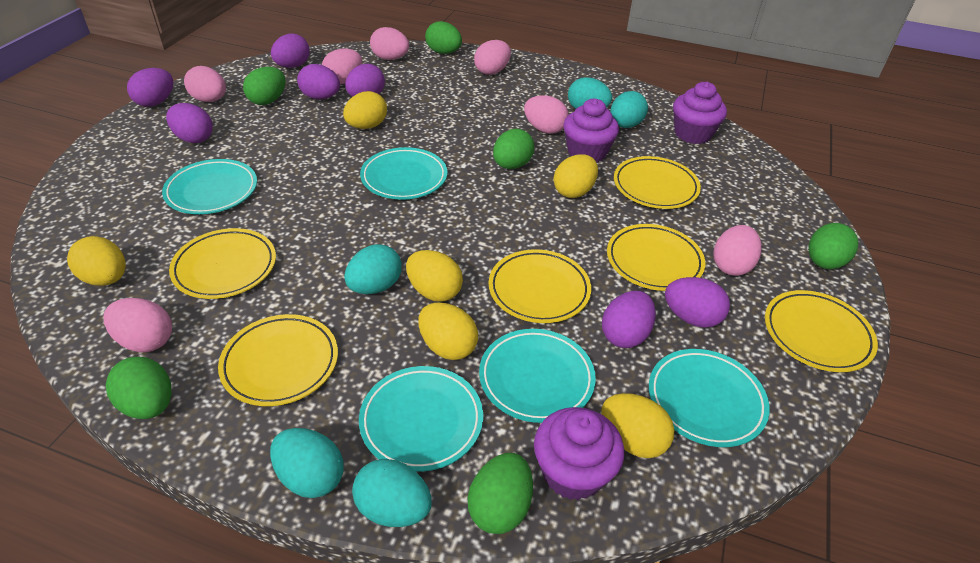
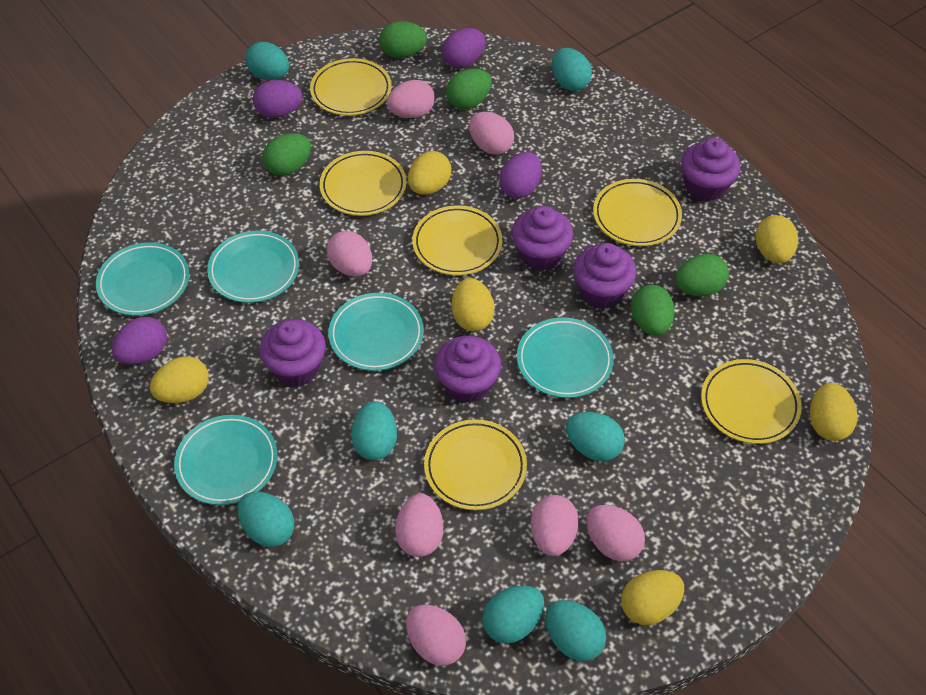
green egg: [106,357,172,419] [243,67,285,105] [425,21,462,54] [468,453,533,534] [493,129,534,169] [808,223,858,269] = 6 -> [262,133,311,176] [380,21,427,58] [446,69,492,109] [631,285,675,336] [675,254,729,296] = 5
purple cupcake: [534,407,624,500] [563,99,619,162] [673,82,727,144] = 3 -> [260,319,326,387] [435,336,501,403] [512,206,573,271] [573,243,637,308] [681,138,740,202] = 5
purple egg: [127,68,173,107] [166,103,213,143] [271,33,310,68] [297,64,340,99] [345,64,385,97] [602,291,656,348] [665,277,730,328] = 7 -> [112,317,167,364] [253,80,303,118] [442,28,485,68] [499,152,542,198] = 4
turquoise egg: [270,428,344,498] [344,244,402,294] [352,459,432,527] [568,77,612,109] [610,91,648,128] = 5 -> [238,492,294,547] [245,42,289,80] [351,401,397,460] [482,585,544,644] [545,600,606,661] [552,48,592,91] [566,412,625,461] = 7

